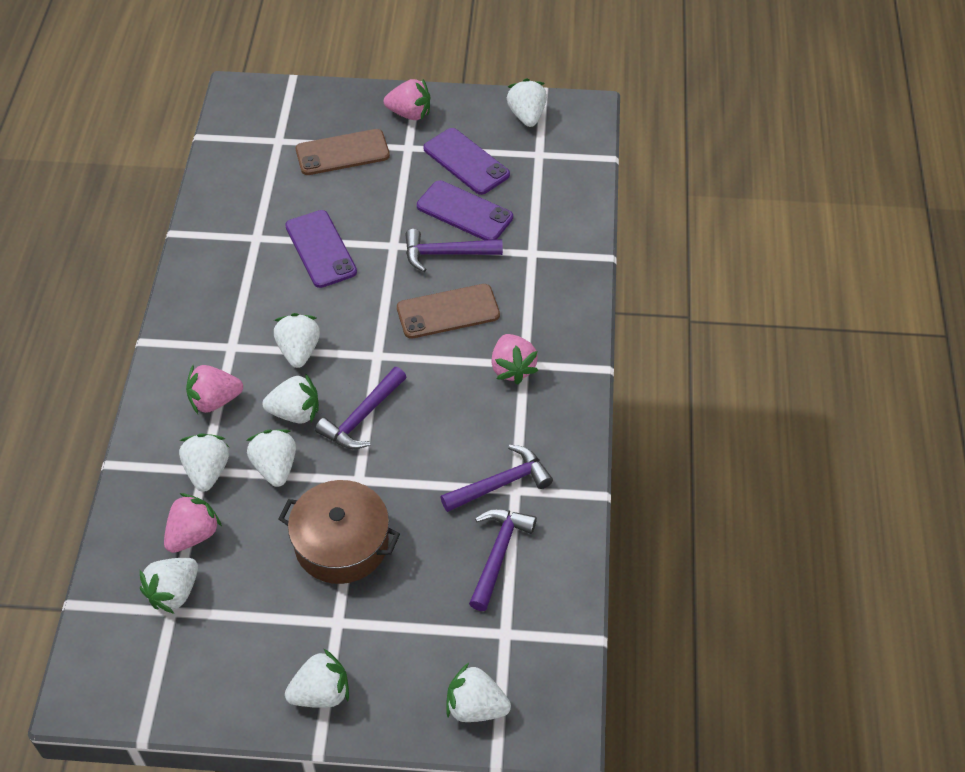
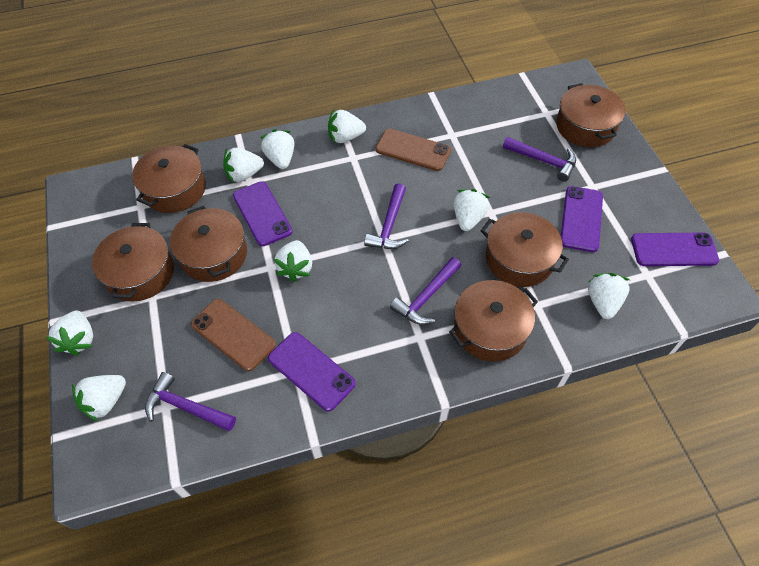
brown pot: [279,480,400,584] = 1 -> [92,223,174,301] [132,144,206,213] [170,206,247,282] [449,280,538,362] [481,212,569,287] [556,83,626,147] = 6
pink strawberry: [164,493,222,553] [186,365,243,414] [384,79,430,120] [491,334,538,384] = 4 -> none = 0
purple phone: [285,210,357,288] [417,180,513,240] [423,128,510,195] = 3 -> [233,181,293,246] [268,332,356,411] [561,186,603,252] [631,233,719,266] = 4

